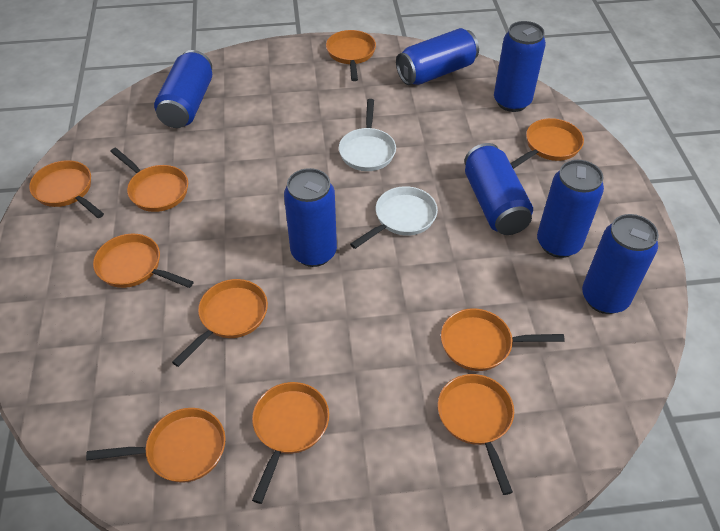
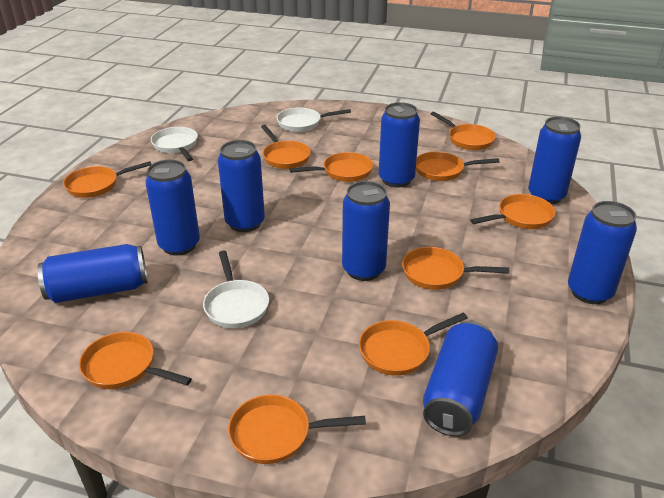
blue can: [154,50,212,128] [284,168,337,267] [396,28,479,85] [464,143,533,235] [494,21,546,112] [537,160,604,258] [582,214,659,314] = 7 -> [37,244,148,303] [145,160,200,256] [218,140,265,232] [342,181,390,281] [379,102,420,188] [423,321,498,436] [528,117,581,204] [568,201,637,304] = 8
white pan: [339,99,396,171] [350,186,438,249] = 2 -> [151,127,198,161] [203,250,269,328] [277,108,351,132] = 3

